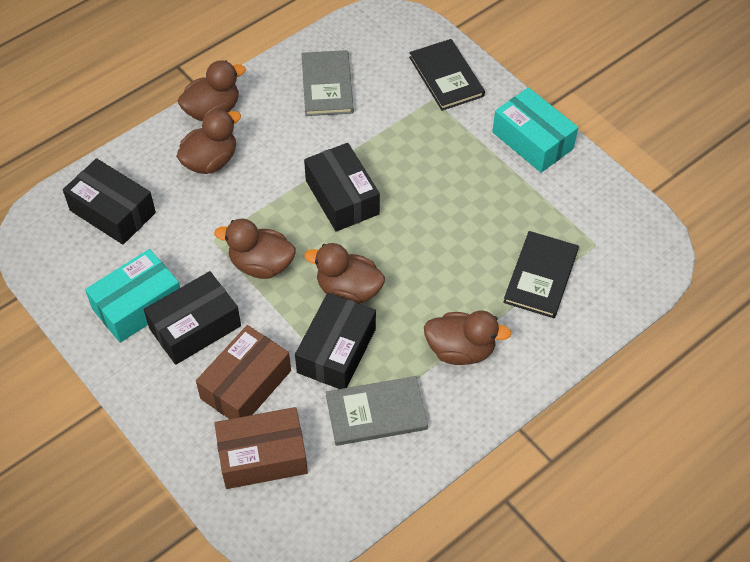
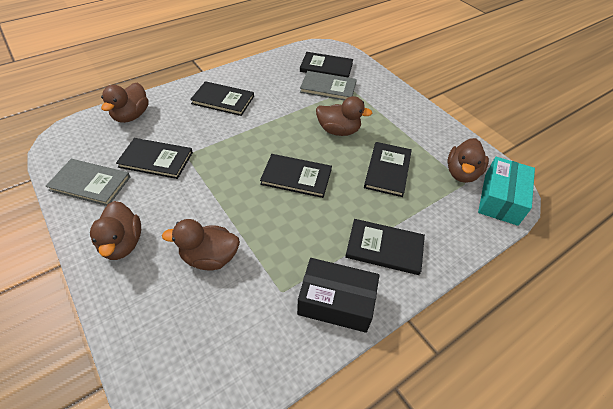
black book: [409,39,485,111] [503,231,579,318] = 2 -> [116,138,193,179] [190,81,254,116] [260,154,332,198] [300,52,353,78] [345,219,425,275] [364,142,412,197] = 6
black box: [63,158,156,245] [144,271,241,365] [295,293,376,389] [304,143,380,232] = 4 -> [297,258,379,333] = 1
brown box: [196,325,291,419] [214,407,308,489] = 2 -> none = 0
turquoise box: [85,249,180,343] [492,87,578,173] = 2 -> [478,157,535,226] = 1

